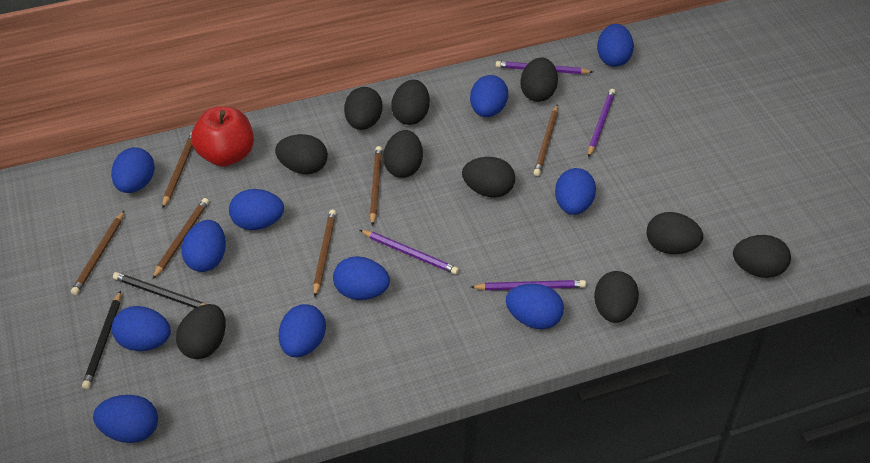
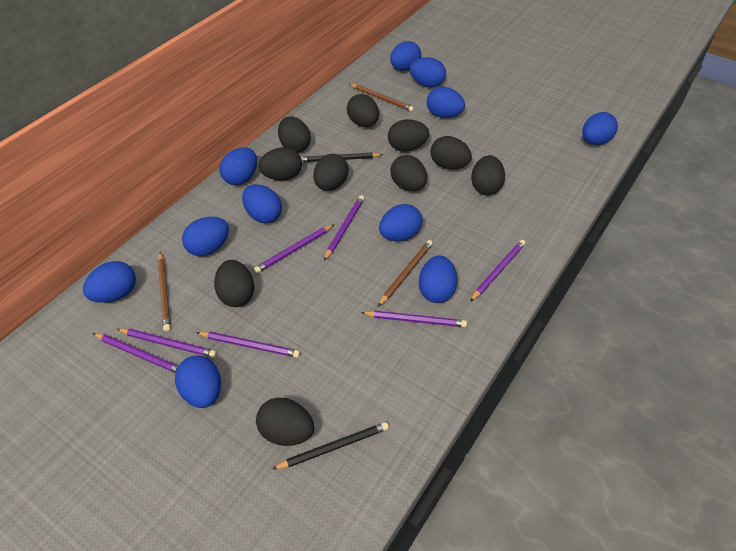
brown pencil: [71,211,124,295] [153,198,209,279] [162,132,193,209] [313,210,336,297] [370,146,382,226] [534,105,558,176] = 6 -> [158,252,170,331] [350,84,414,112] [378,240,433,306] = 3
purple pencil: [360,230,459,274] [471,280,586,291] [496,61,593,74] [588,89,615,158] = 4 -> [93,333,178,373] [117,329,217,358] [196,332,300,358] [254,224,334,273] [324,195,364,261] [361,311,467,327] [470,240,526,301] = 7
red apple: [191,107,254,167] = 1 -> none = 0

